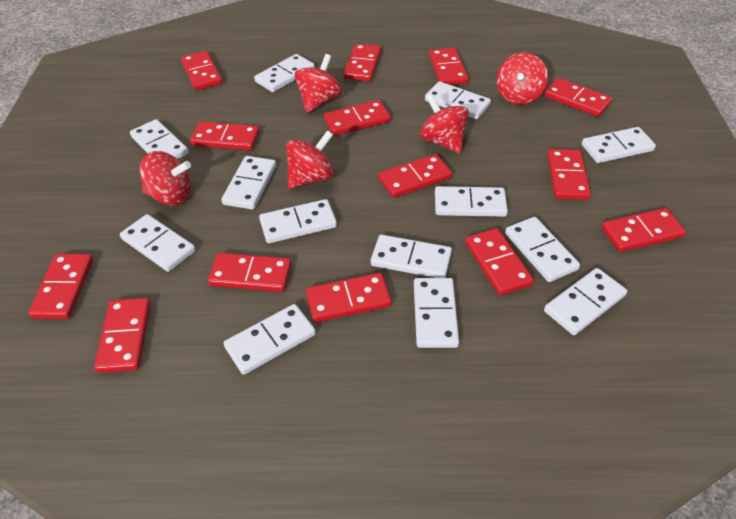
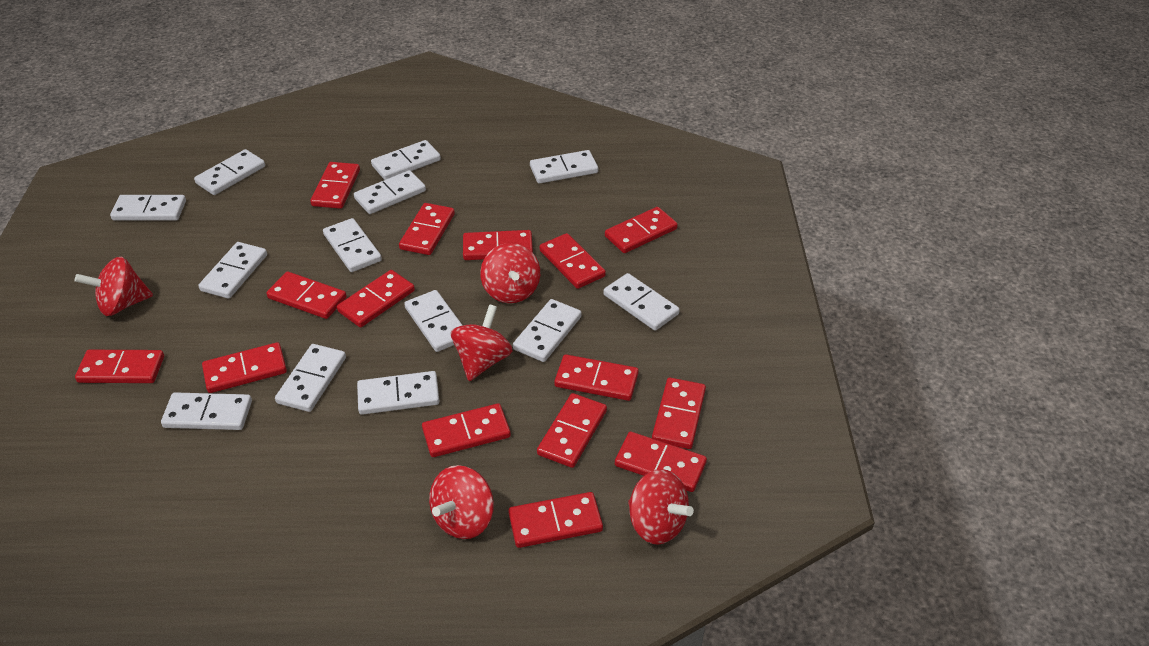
red domino: [28,254,93,319] [94,298,151,373] [181,51,222,91] [190,121,260,150] [208,253,291,292] [306,273,392,323] [324,100,391,136] [343,44,381,82] [378,154,452,198] [429,48,469,85] [465,228,534,296] [544,78,612,117] [547,149,591,200] [601,208,686,252] = 14 -> [75,350,164,383] [202,342,287,393] [267,272,347,319] [310,162,360,209] [337,270,415,327] [399,203,455,255] [422,403,511,457] [463,230,533,260] [508,492,603,548] [537,393,607,468] [540,233,606,289] [555,354,639,401] [605,207,678,253] [615,432,707,492] [652,378,706,449] = 15

